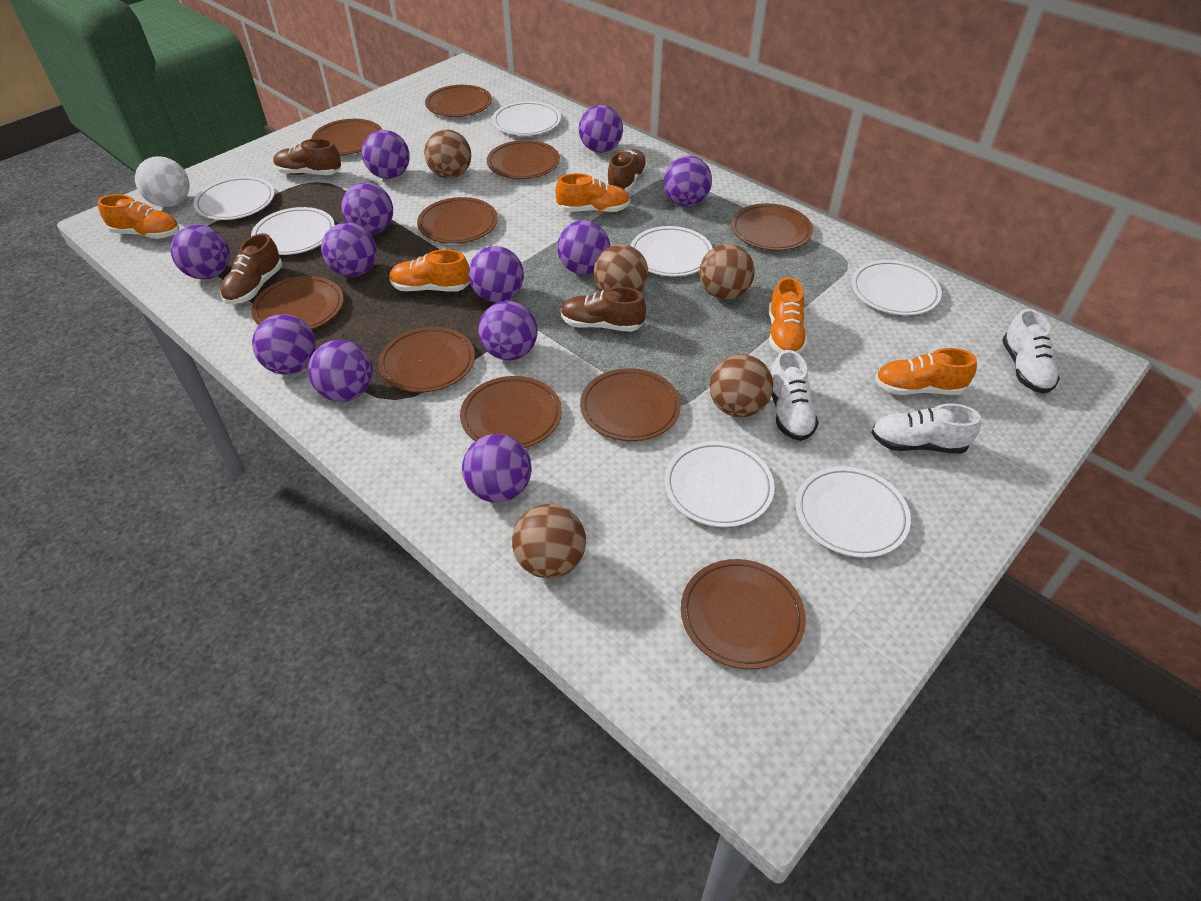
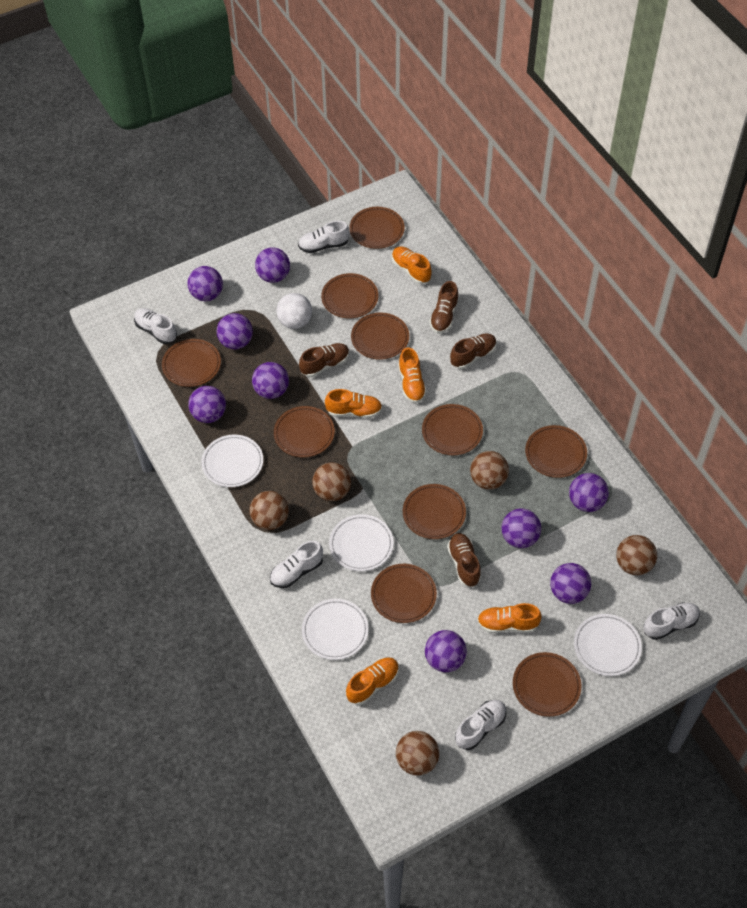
purple ball: [171,225,230,279] [252,314,316,375] [308,340,373,402] [321,222,377,277] [341,182,393,234] [362,130,410,179] [462,434,532,503] [468,246,524,302] [478,301,538,360] [557,220,610,275] [579,105,623,153] [664,156,712,206] = 12 -> [187,266,223,301] [188,386,226,423] [217,313,253,349] [252,362,289,399] [255,247,290,283] [425,630,467,672] [501,508,541,548] [550,563,591,604] [569,473,609,512] = 9
white plate: [193,176,275,220] [251,207,335,255] [492,101,561,136] [630,226,712,277] [664,441,775,527] [796,466,911,558] [851,260,942,315] = 7 -> [201,435,263,487] [302,599,368,660] [329,514,393,571] [574,614,642,676] = 4
white shoe: [771,350,819,441] [871,404,981,454] [1002,309,1060,394] = 3 -> [134,308,177,344] [270,541,323,588] [298,221,349,253] [455,700,506,750] [644,602,700,640] = 5

